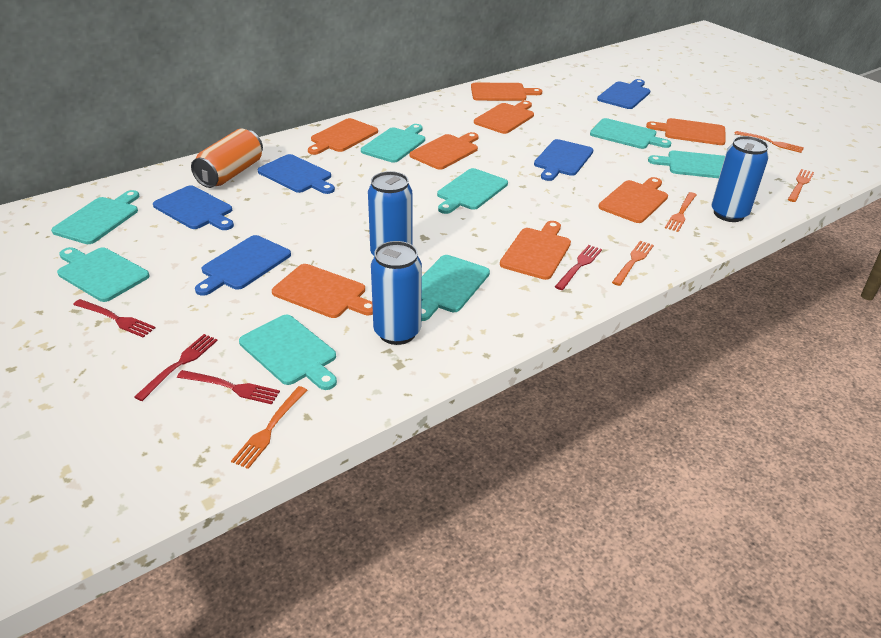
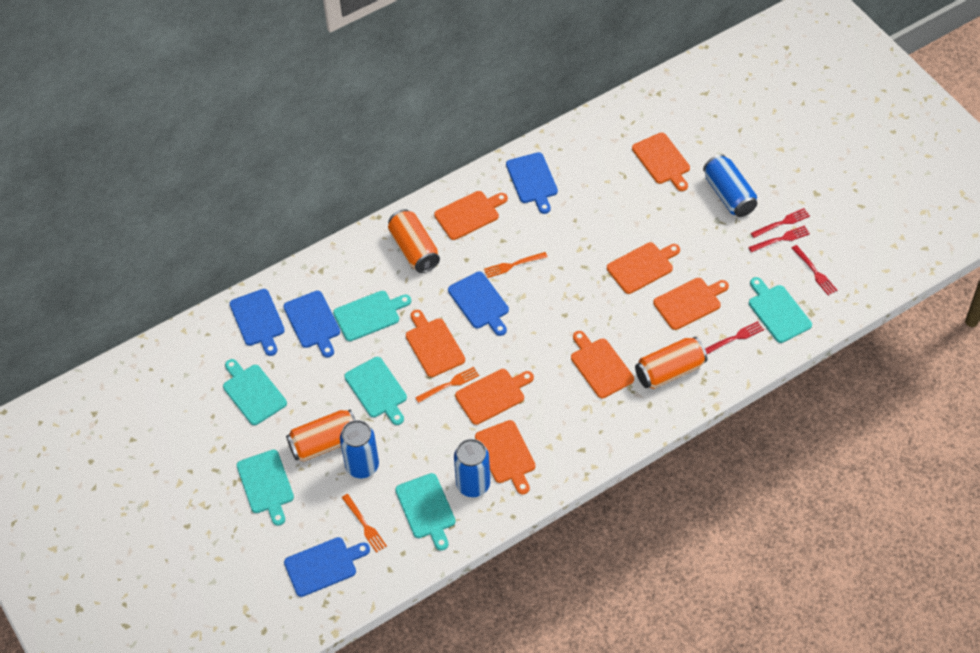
orange can: [191,129,263,188] = 1 -> [286,409,356,462] [388,209,440,273] [635,337,707,389] = 3
orange fork: [231,386,307,469] [612,241,654,286] [665,192,696,232] [734,131,804,153] [788,169,814,202] = 5 -> [342,494,387,553] [415,367,479,403] [484,252,547,278] = 3
turquoise cutting board: [51,190,139,244] [57,247,150,302] [239,315,337,390] [361,124,425,163] [421,255,490,321] [437,168,508,214] [590,118,671,149] [648,151,725,178] = 8 -> [223,359,287,425] [237,450,294,526] [333,291,411,341] [344,357,407,425] [395,473,456,551] [749,277,812,343] = 6

